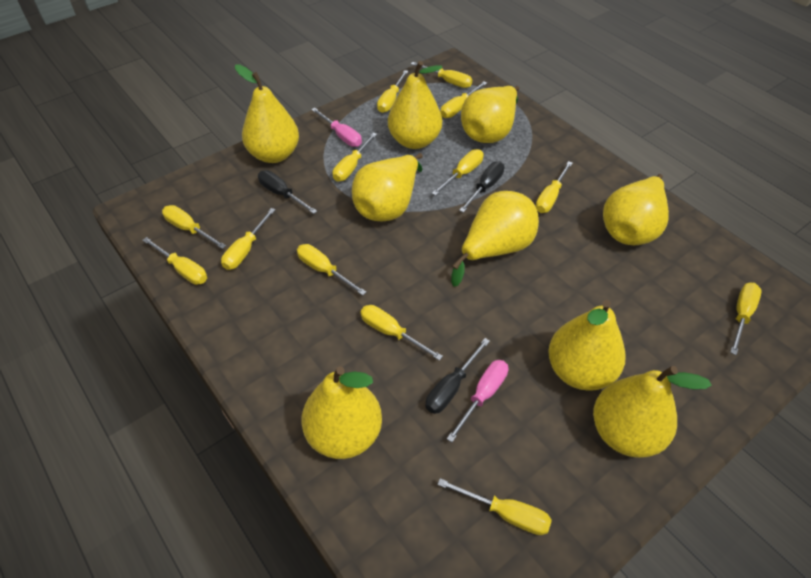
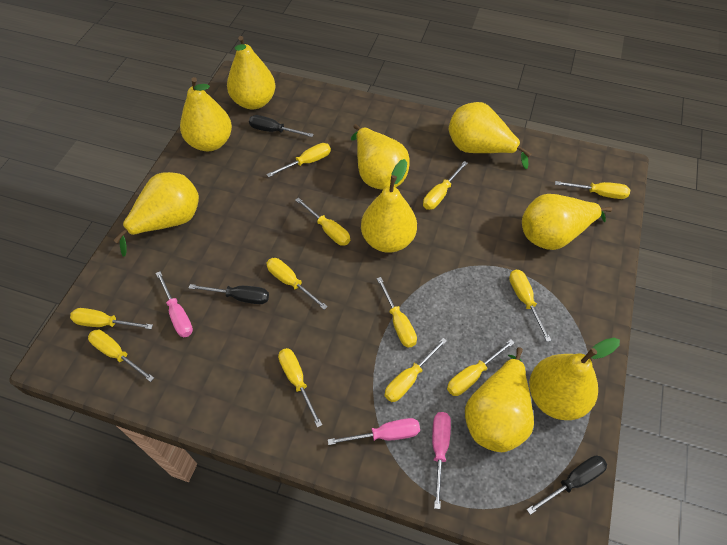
pink screwdriver: [311,108,362,147] [447,360,508,442] = 2 -> [156,271,193,338] [328,418,420,445] [432,412,451,509] = 3
yellow screwdriver: [142,237,207,285] [162,205,226,249] [221,208,276,270] [297,244,366,295] [333,133,377,181] [360,305,443,361] [377,70,408,113] [411,62,472,88] [432,149,483,196] [437,478,552,535] [440,81,487,118] [535,161,573,213] [730,283,762,355] = 13 -> [70,308,153,329] [88,330,154,382] [266,258,328,310] [267,143,331,177] [278,348,322,427] [295,197,350,245] [377,277,417,348] [384,338,447,402] [423,161,468,210] [447,339,514,396] [509,270,551,342] [555,181,630,199] = 12

